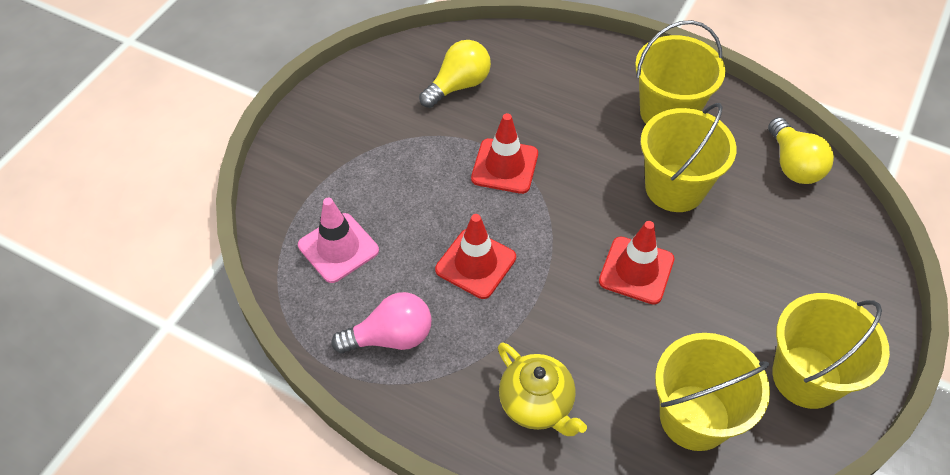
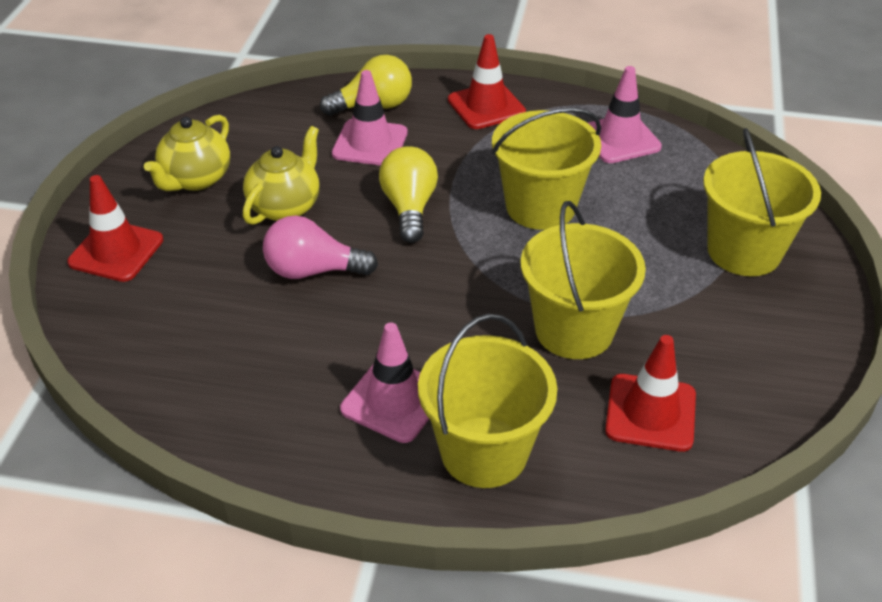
pink traffic cone: [298,198,379,283] = 1 -> [332,70,408,166] [340,323,429,443] [588,66,662,163] = 3
yellow teapot: [498,343,587,436] = 1 -> [144,115,230,191] [243,126,319,225] = 2

